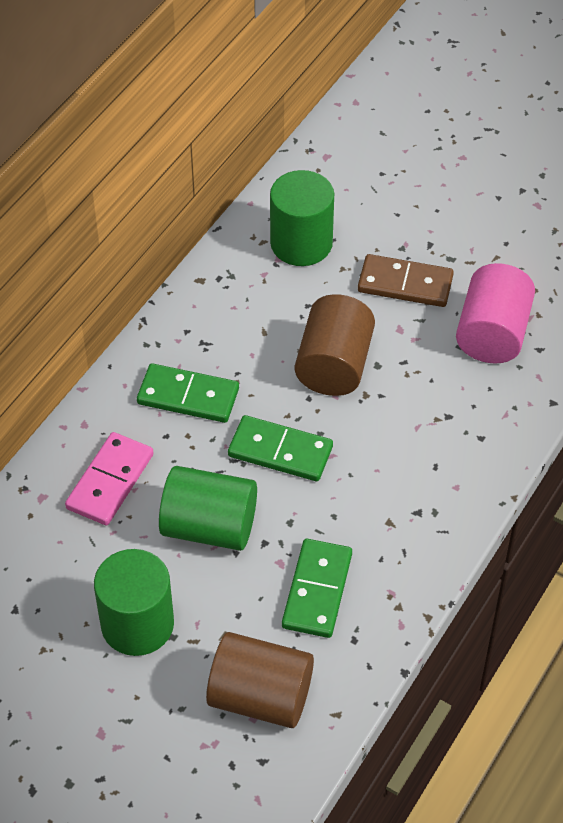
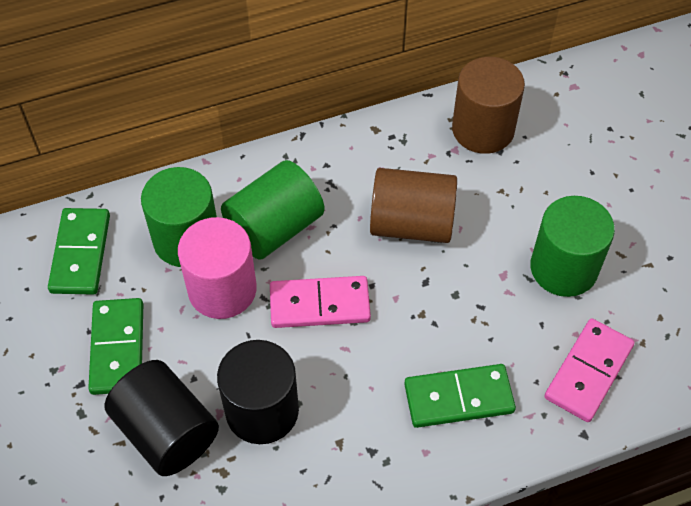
black cylinder: none = 0 -> [105,360,219,476] [217,340,299,444] = 2
brown domino: [358,254,454,307] = 1 -> none = 0
pink domino: [65,432,154,525] = 1 -> [270,276,371,328] [544,318,635,422] = 2

